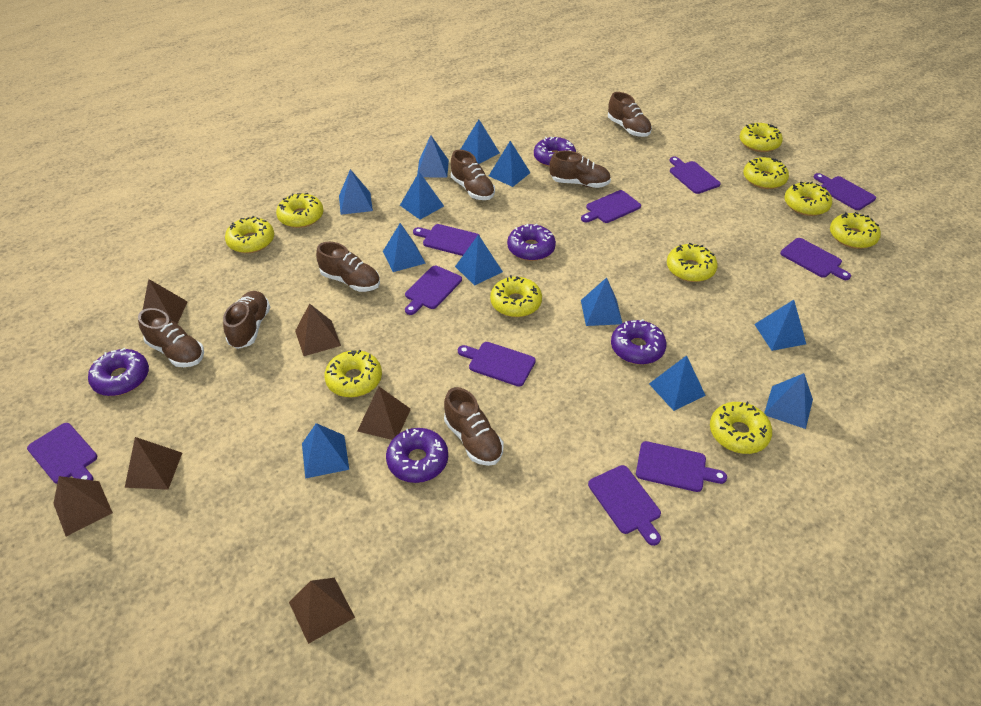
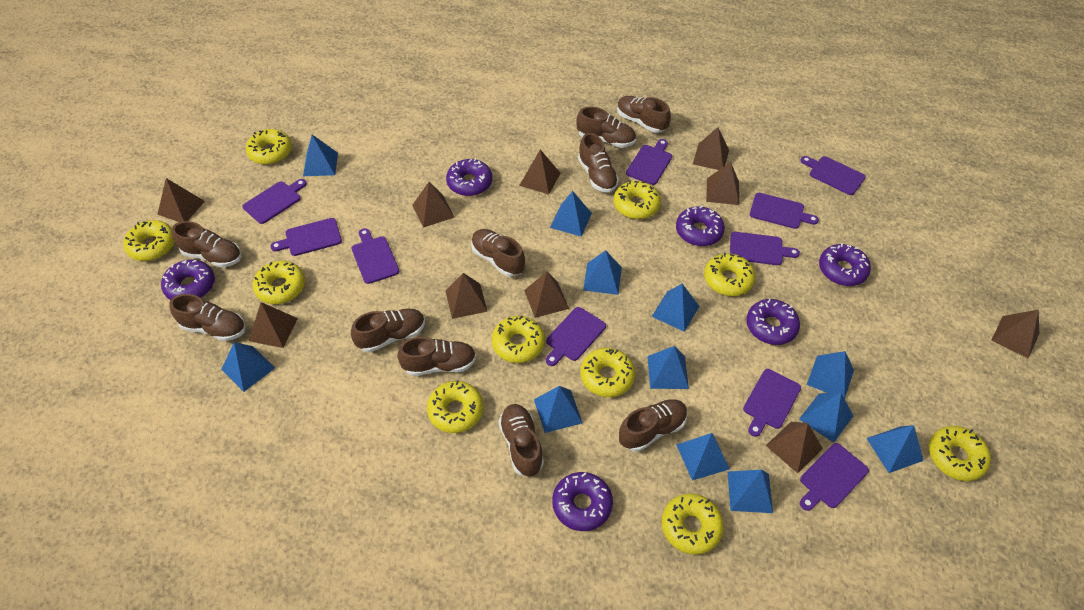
brown pyramid: [53,476,113,536] [125,437,182,490] [143,279,188,324] [289,578,355,644] [295,304,341,356] [357,386,411,440] = 6 -> [157,178,205,222] [249,302,298,348] [412,182,455,228] [445,273,488,319] [519,149,561,194] [524,272,569,318] [693,127,729,170] [706,162,739,205] [766,422,823,473] [991,310,1039,359] = 10
brown shoe: [138,308,204,367] [223,291,270,349] [316,242,380,292] [444,387,503,466] [451,150,495,200] [549,150,611,188] [608,92,652,137] = 7 -> [169,294,246,341] [172,221,241,268] [351,308,425,352] [397,337,476,376] [471,229,525,277] [498,404,544,477] [576,107,636,148] [578,133,619,193] [617,96,671,133] [619,399,688,452] = 10
purple donut: [88,348,149,396] [386,428,448,483] [507,224,556,261] [534,137,576,167] [611,319,667,365] = 5 -> [161,259,215,300] [446,158,492,196] [552,472,613,531] [676,205,725,246] [746,299,800,345] [819,243,871,286] = 6

